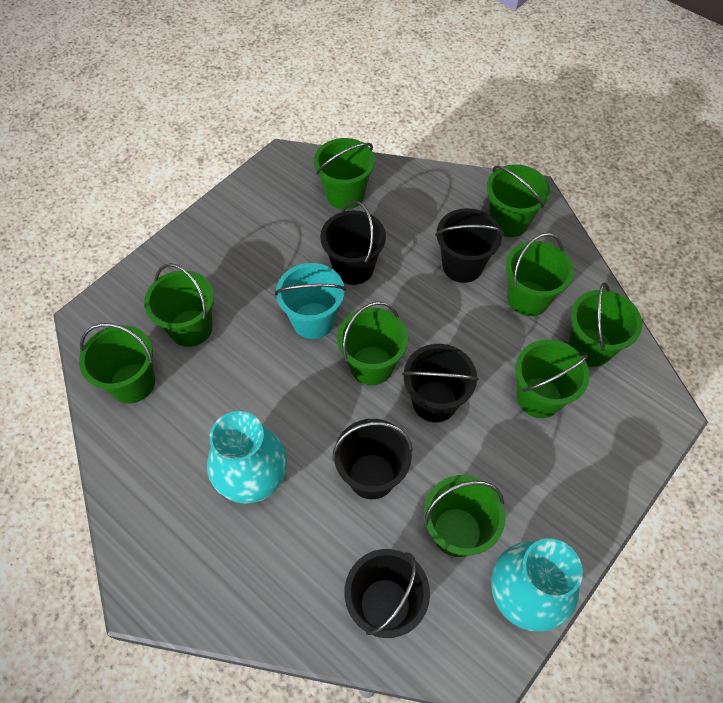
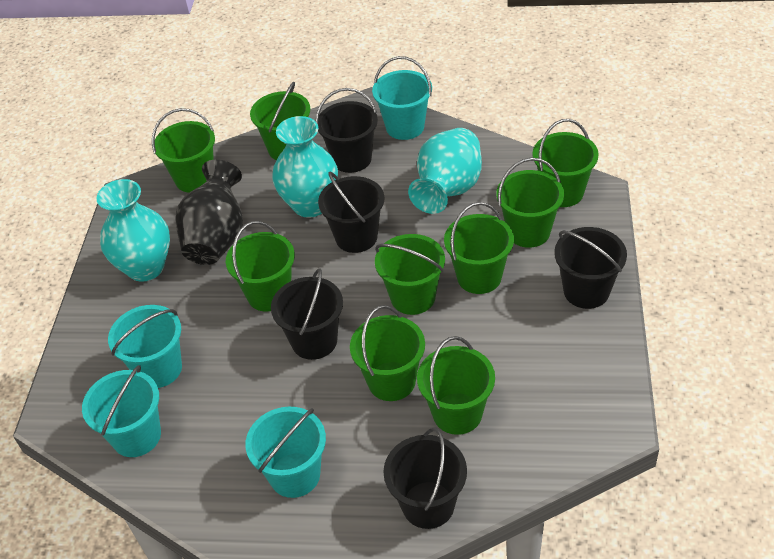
black vase: none = 0 -> [175,160,243,265] = 1
turquoise bucket: [275,263,346,339] = 1 -> [82,365,161,457] [108,305,182,388] [245,407,326,498] [372,56,432,140] = 4
turquoise vase: [207,411,287,504] [491,538,583,632] = 2 -> [96,179,170,282] [272,116,338,218] [408,128,482,214] = 3

